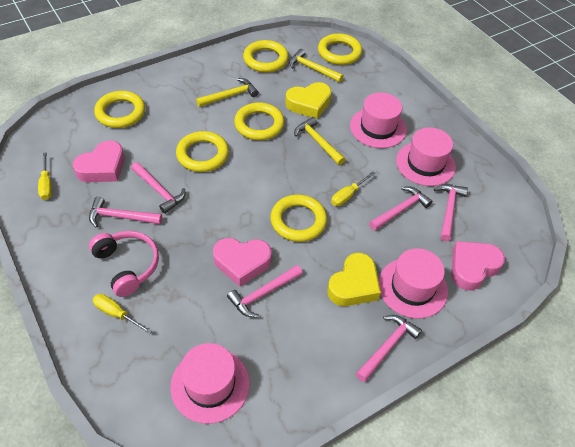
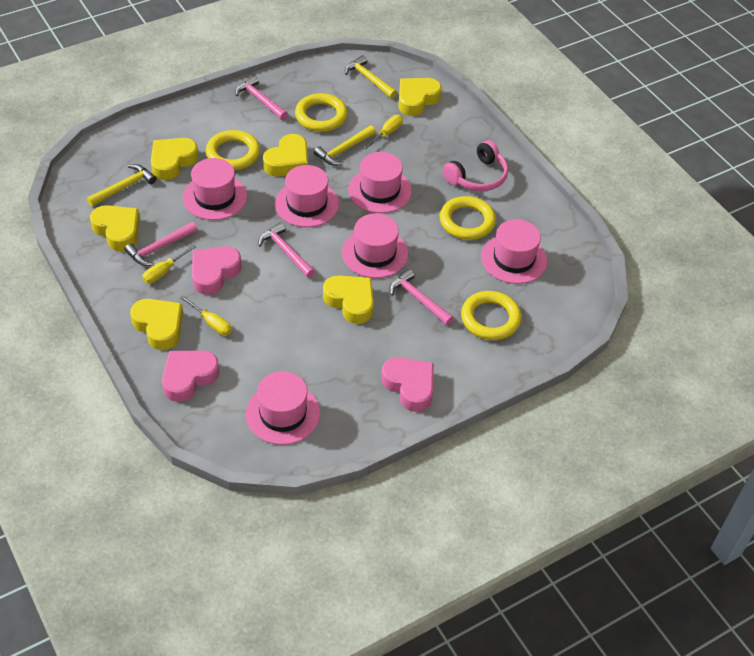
pink hammer: [89,197,162,228] [131,162,185,214] [227,265,303,317] [356,315,422,382] [369,187,432,231] [434,184,468,241] = 6 -> [124,222,197,266] [235,76,288,120] [258,222,315,278] [389,269,454,325] = 4
pink hat: [170,343,250,424] [350,93,407,148] [379,248,448,318] [396,127,456,186] = 4 -> [183,158,247,220] [246,371,320,445] [275,165,339,227] [342,214,408,278] [348,152,412,213] [481,219,547,284] = 6
yellow heart: [285,82,332,119] [327,253,381,306] = 2 -> [90,205,140,251] [130,299,183,350] [151,138,199,180] [263,134,308,176] [323,275,374,324] [398,78,442,116] = 6
yellow ring: [94,91,145,128] [176,131,229,172] [234,102,284,140] [243,40,289,72] [270,194,327,242] [318,33,362,65] = 6 -> [206,130,260,170] [295,93,348,132] [440,196,496,240] [461,291,522,340] = 4

